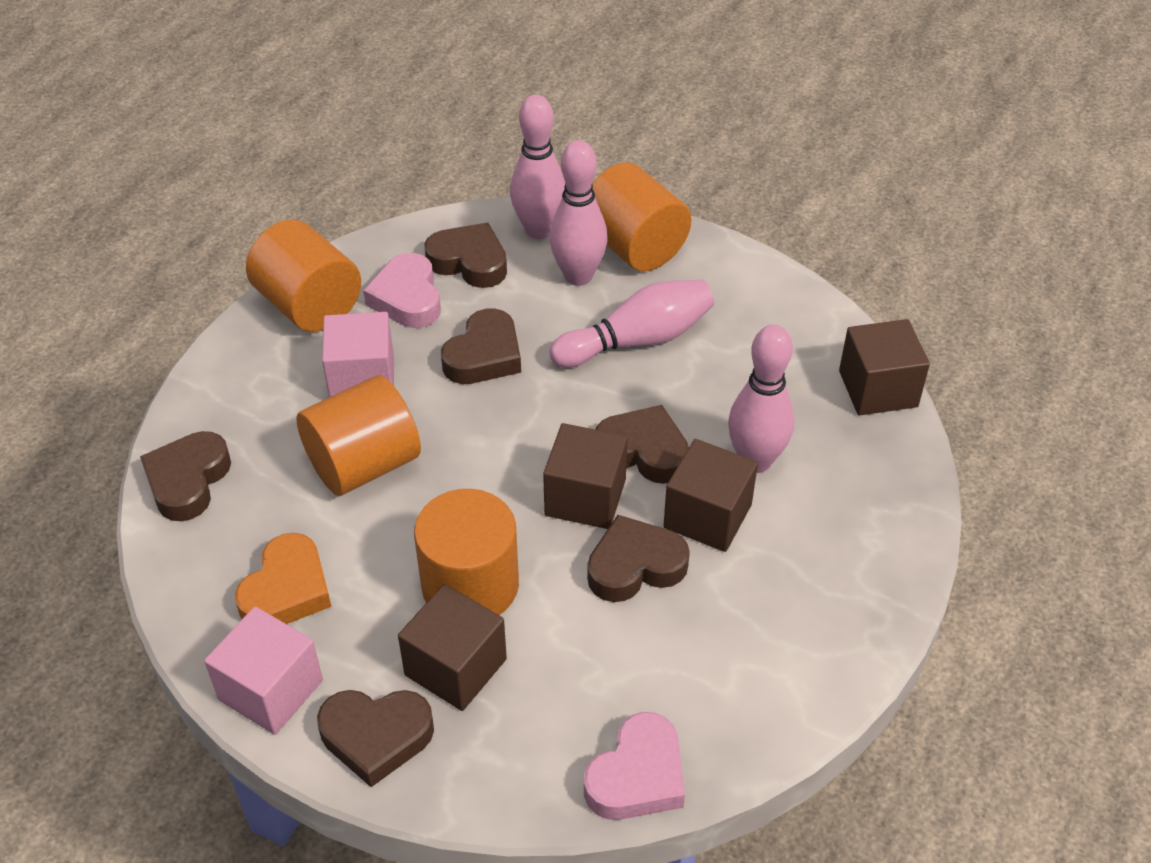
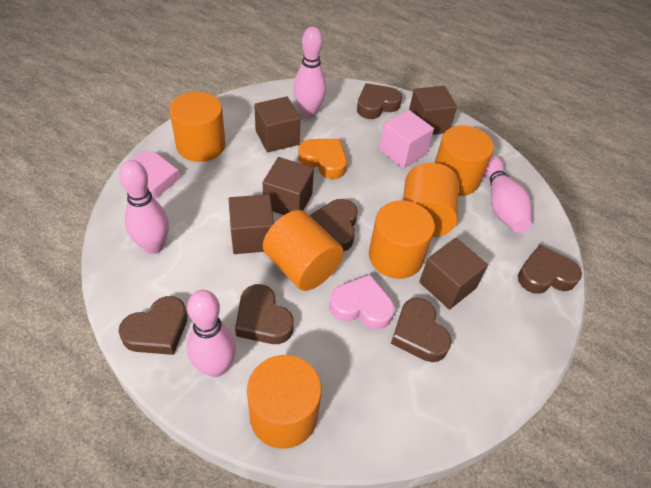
brown cube: [398,584,507,711] [543,423,628,529] [663,439,758,552] [839,319,930,416] = 4 -> [229,194,274,254] [254,97,301,152] [263,157,314,215] [409,86,457,135] [419,238,488,310] = 5
orange cylinder: [246,220,361,332] [296,375,421,496] [414,489,519,615] [592,163,691,272] = 4 -> [169,92,226,162] [247,355,322,449] [263,210,344,291] [369,200,435,279] [403,163,459,237] [435,125,494,196] = 6
pink cube: [204,607,323,735] [322,312,394,397] = 2 -> [379,110,434,169] = 1

